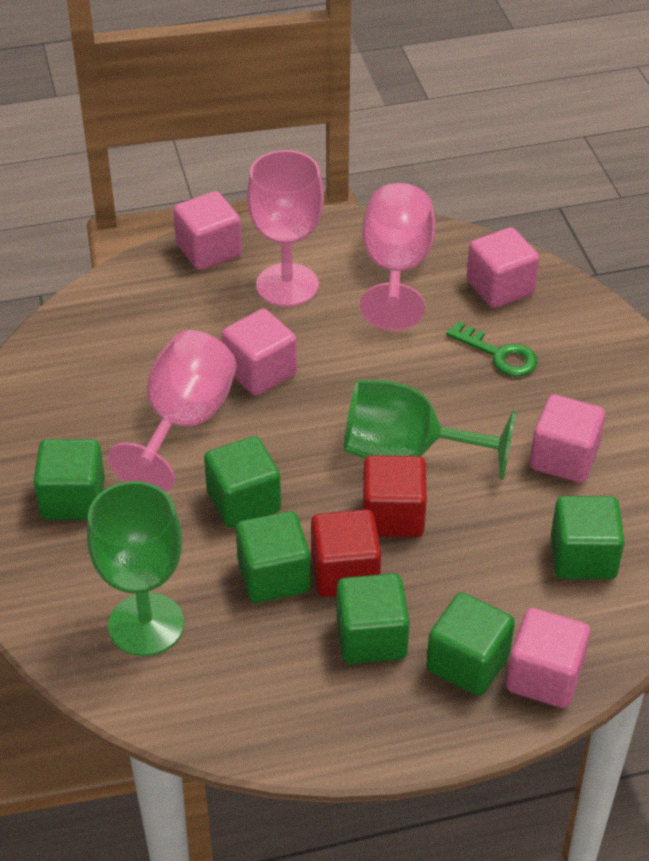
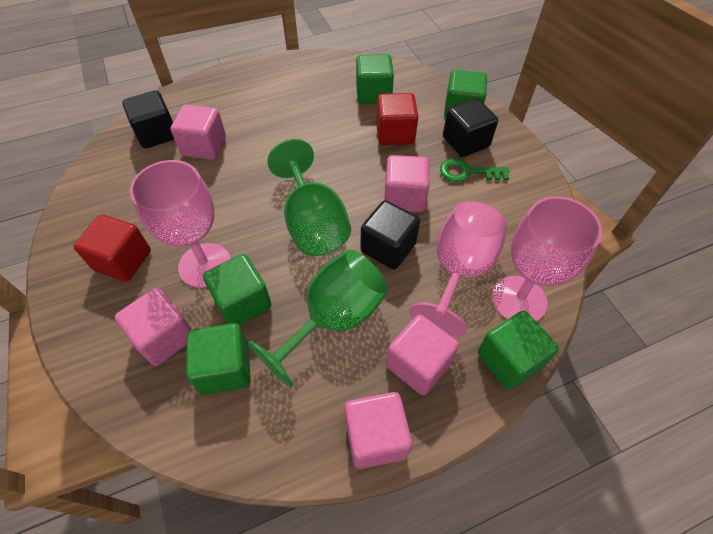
black cube: none = 0 -> [123,90,174,148] [360,200,420,270] [443,98,498,157] = 3
green cube: [33,439,105,520] [204,436,281,528] [236,511,310,603] [336,573,410,664] [426,592,515,696] [551,496,625,579] = 6 -> [186,323,251,394] [203,254,271,325] [356,54,394,104] [444,70,487,118] [478,311,559,390] = 5

